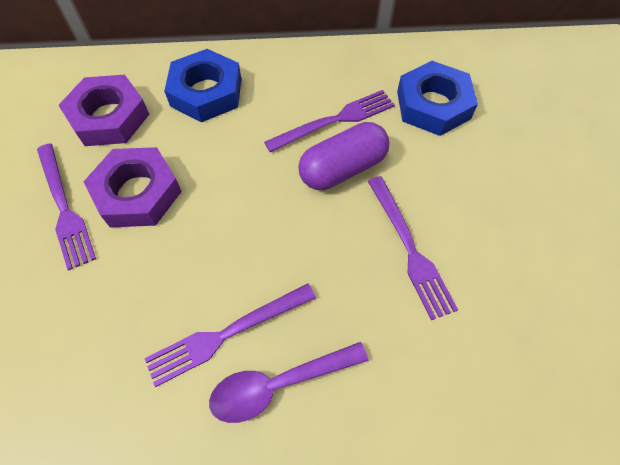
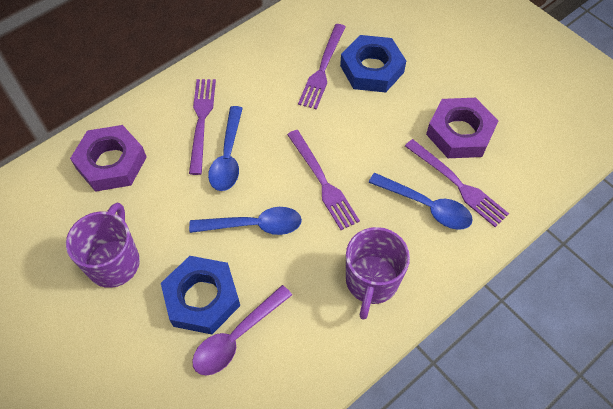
blue spoon: none = 0 -> [189,207,302,235] [208,106,243,191] [368,173,473,230] = 3
purple capsule: [298,122,390,190] = 1 -> none = 0
purple mug: none = 0 -> [66,203,140,288] [346,227,410,320] = 2

